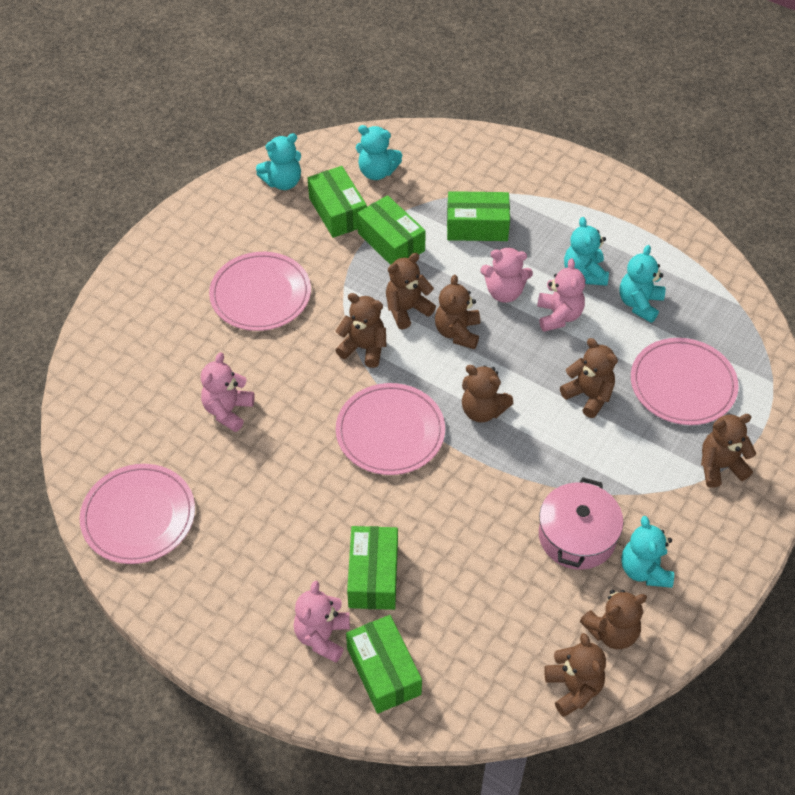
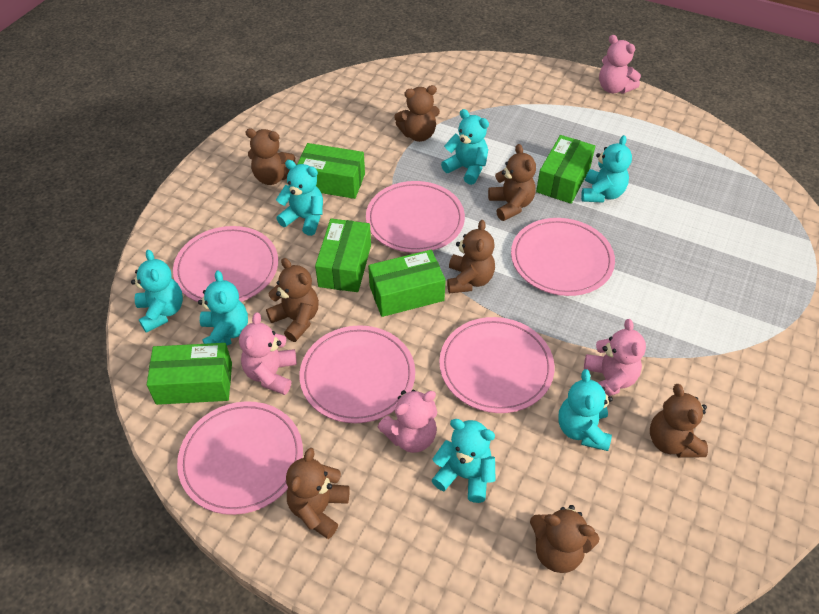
pink plate: [80,464,195,564] [209,252,311,331] [336,383,445,475] [631,338,739,425] = 4 -> [173,226,278,302] [177,401,303,515] [300,325,415,423] [366,181,465,253] [439,317,554,413] [511,218,615,296] = 6
pink pot: [539,477,623,570] = 1 -> none = 0
turquoise teddy bear: [256,133,301,190] [356,125,402,180] [564,217,609,286] [620,245,666,323] [621,516,674,588] = 5 -> [131,250,183,333] [198,271,248,345] [276,160,323,236] [432,419,496,503] [441,109,489,185] [558,369,613,451] [581,135,632,203] = 7

